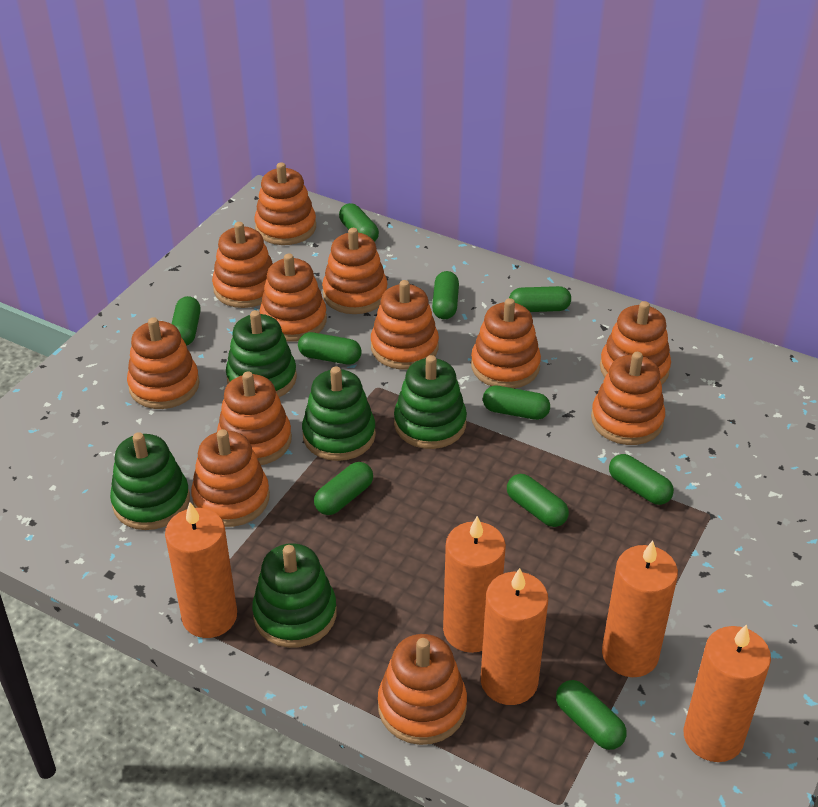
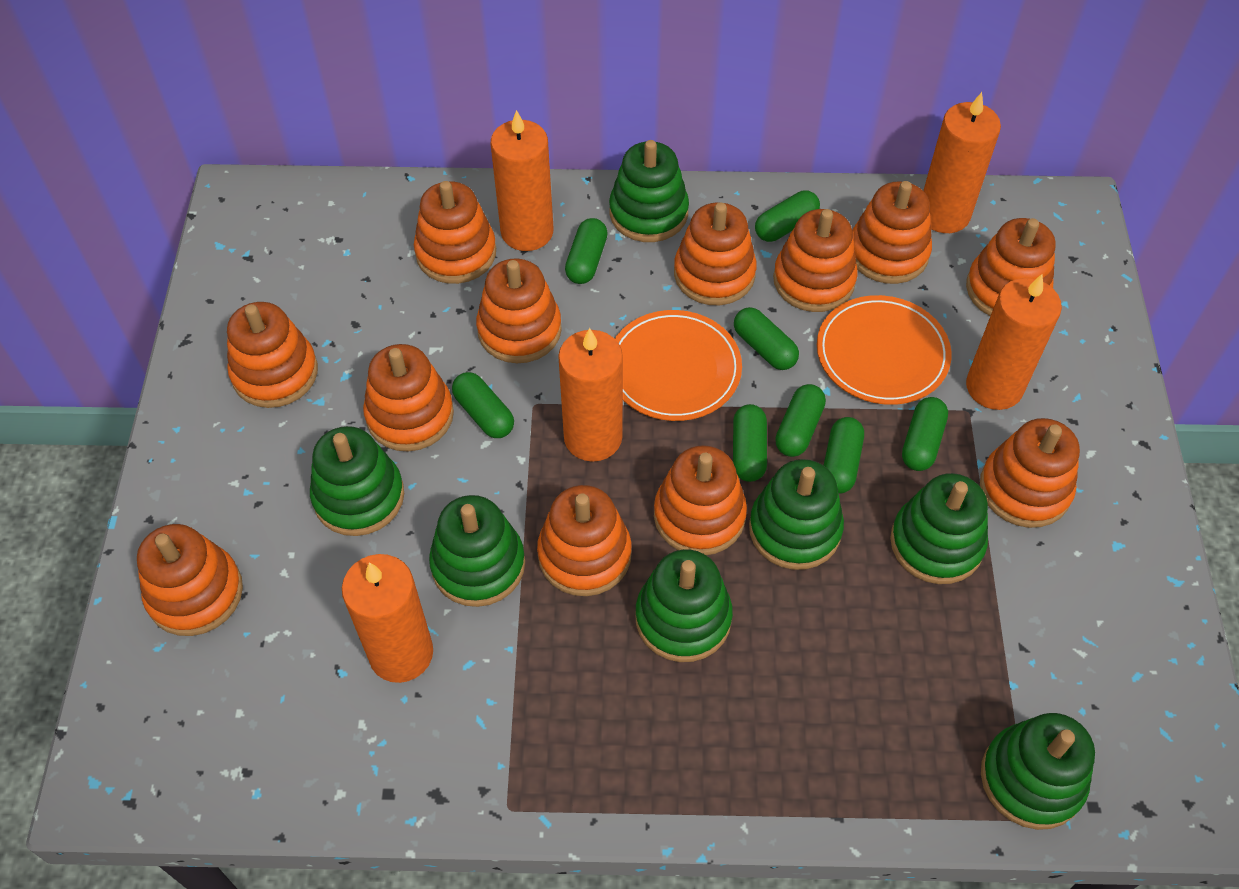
green capsule: [172,296,201,346] [298,332,362,365] [314,462,373,515] [339,203,379,242] [432,271,459,319] [483,386,550,420] [507,474,569,527] [509,286,571,312] [556,680,626,750] [609,454,674,505] = 10 -> [452,372,514,438] [565,218,608,284] [733,404,767,482] [734,307,799,370] [755,190,820,242] [775,384,826,457] [824,417,864,494] [902,397,948,471] = 8
green stacking toy: [110,432,190,530] [226,310,297,397] [252,543,337,648] [302,366,376,461] [394,355,467,449] = 5 -> [310,426,404,536] [429,495,525,607] [609,140,689,242] [635,549,733,662] [749,459,844,570] [890,473,988,584] [981,713,1095,830] = 7
orange plate: none = 0 -> [615,310,742,421] [817,295,952,405] = 2

